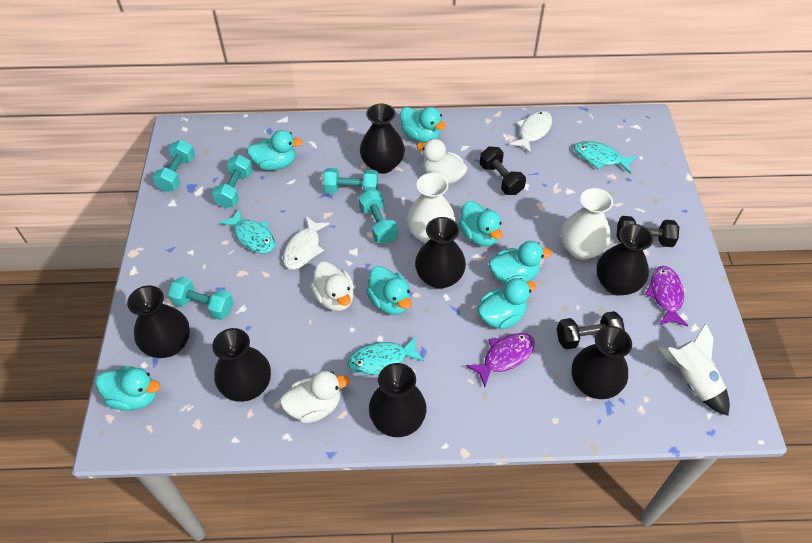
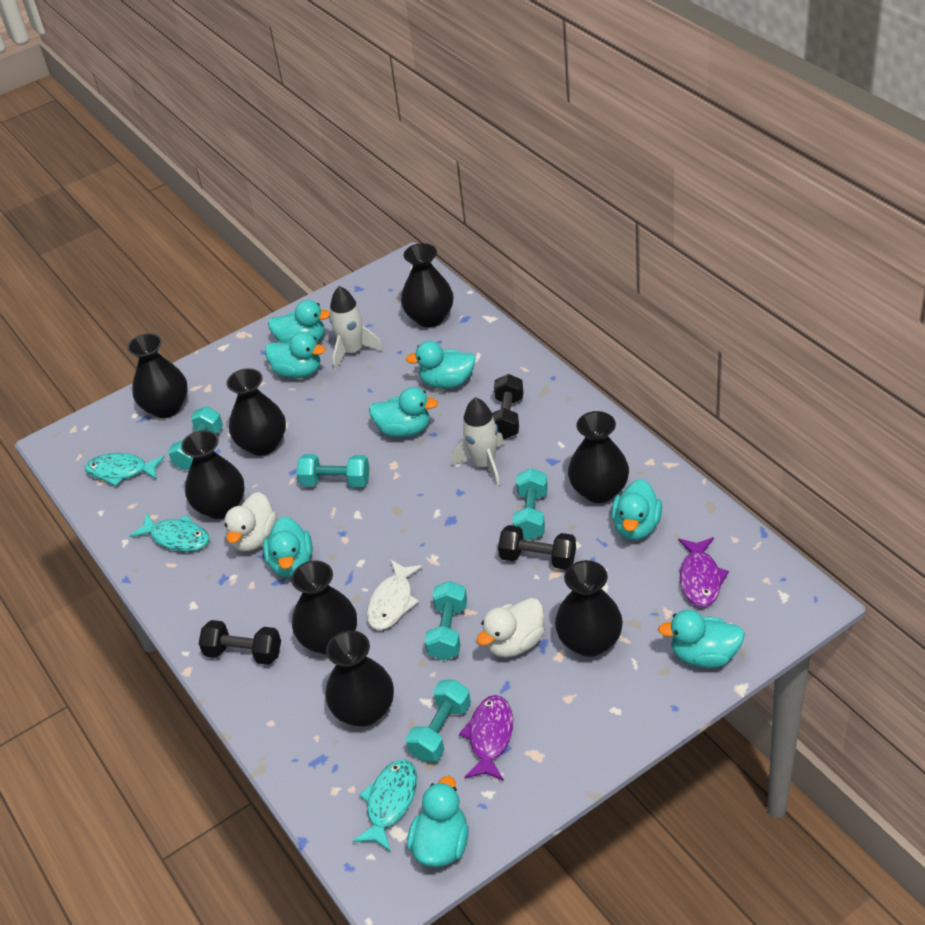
black vase: [127,285,190,358] [212,328,271,402] [360,103,405,174] [369,363,426,437] [415,217,466,289] [571,326,632,399] [596,224,653,296] = 7 -> [127,333,188,418] [181,430,245,519] [226,368,286,456] [291,560,357,654] [325,630,394,727] [401,243,453,327] [555,560,623,657] [568,411,629,503] = 8
turquoise duck: [96,366,160,411] [247,130,303,171] [366,266,411,315] [400,107,446,143] [458,201,503,246] [477,278,536,329] [489,241,552,284] = 7 -> [263,516,312,577] [265,332,326,378] [268,300,331,343] [369,387,438,437] [406,341,476,389] [407,776,468,867] [611,479,662,540] [658,610,745,668] = 8
white duck: [280,371,349,423] [310,262,354,311] [417,139,468,184] = 3 -> [224,492,277,551] [477,598,544,657] = 2
white fish: [283,216,330,270] [509,111,552,153] = 2 -> [367,559,423,630] = 1
white rocket: [659,323,730,416] = 1 -> [329,286,383,370] [451,397,504,486] = 2
white vase: [407,173,455,243] [561,188,613,260] = 2 -> none = 0

